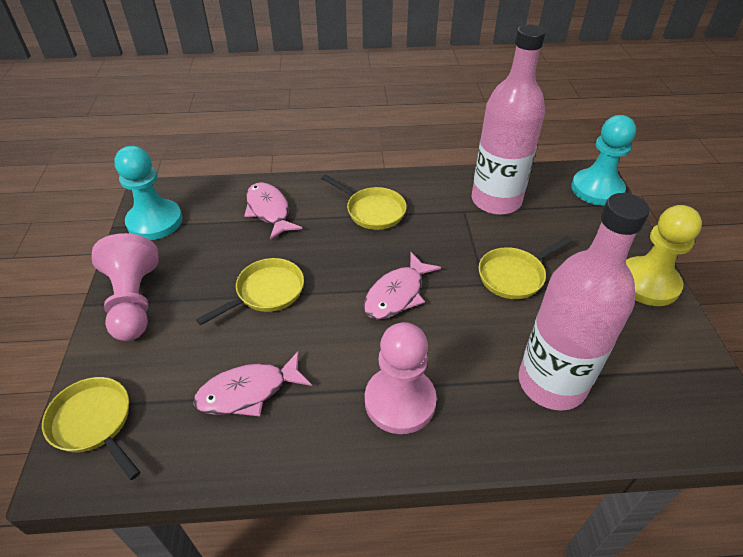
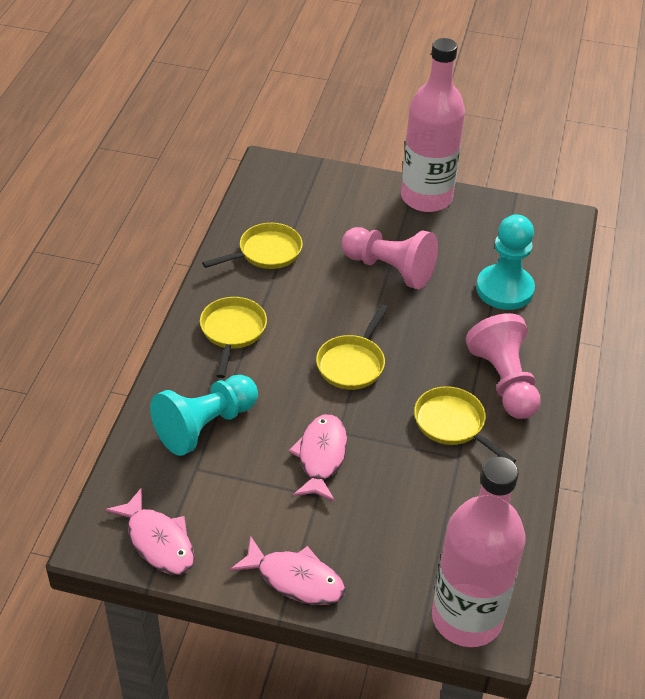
yellow pawn: [626,205,702,306] = 1 -> none = 0

